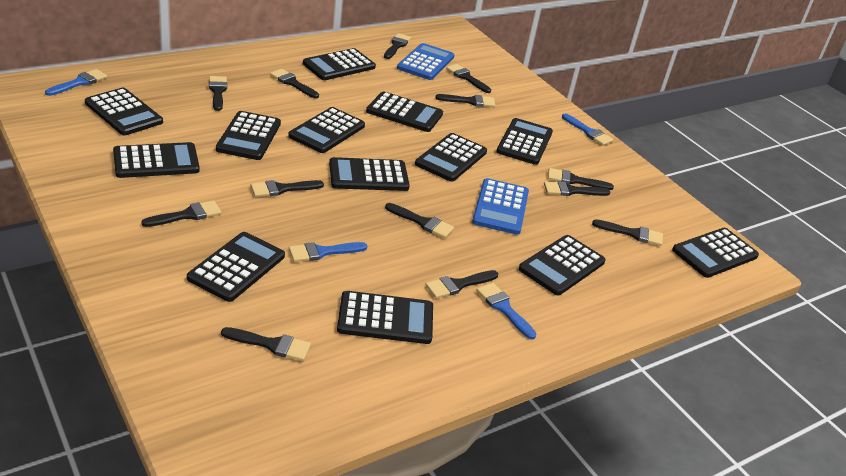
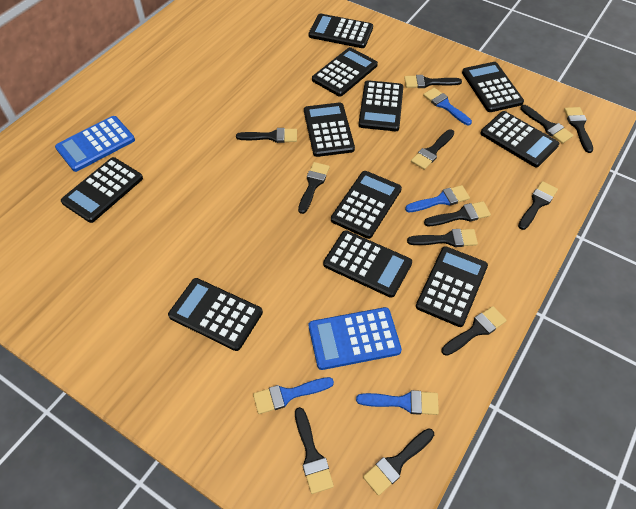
black brush: [141,200,221,227] [209,76,227,111] [221,327,311,361] [251,180,324,197] [270,69,319,98] [384,33,411,59] [385,203,454,238] [425,270,498,298] [436,94,495,107] [446,64,491,93] [544,181,610,196] [548,168,614,190] [592,219,663,246] = 13 -> [236,128,297,143] [295,407,334,494] [298,162,330,214] [363,428,434,496] [404,75,462,88] [407,229,478,247] [411,129,455,170] [424,201,491,226] [441,306,507,356] [518,181,558,230] [520,105,573,144] [564,107,593,153] = 12
black calculator: [85,88,163,135] [113,142,200,178] [187,232,285,302] [216,111,281,160] [288,107,365,153] [303,48,376,80] [329,157,410,191] [337,291,433,344] [366,91,443,132] [415,133,487,182] [496,118,553,165] [519,235,606,295] [672,228,759,278] = 13 -> [61,157,143,223] [168,278,263,351] [304,102,355,157] [309,14,373,48] [312,47,378,96] [323,230,412,298] [331,171,402,239] [358,80,403,131] [416,246,488,327] [462,62,524,112] [480,111,559,167] = 11

